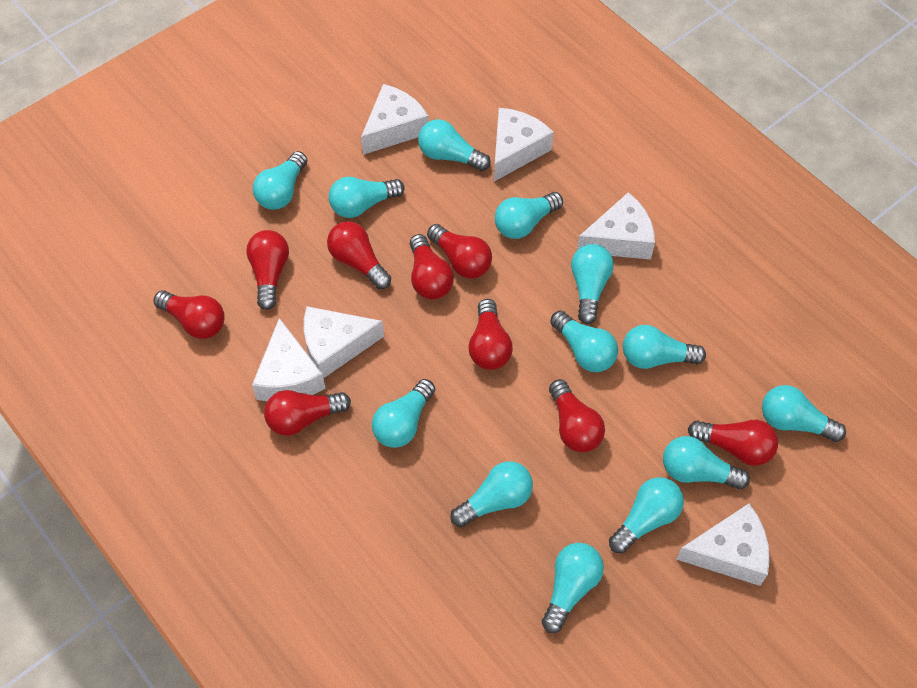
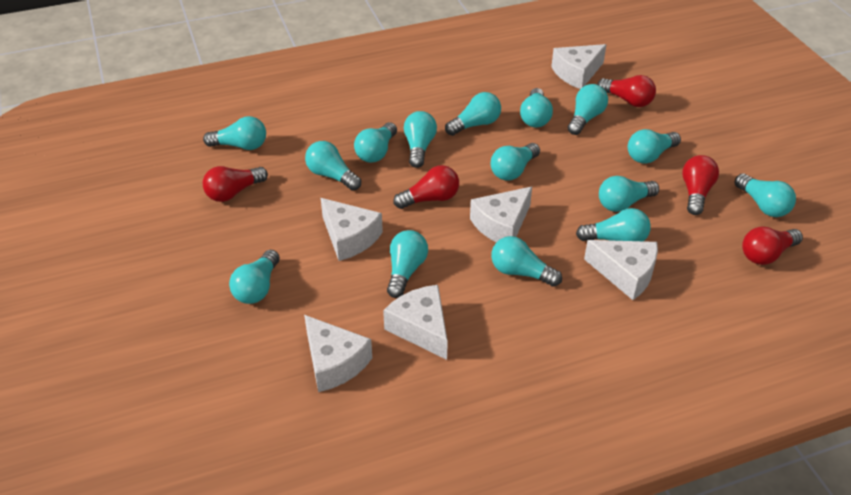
red light bulb: [153,290,225,339] [246,230,289,310] [264,390,351,436] [327,221,391,289] [410,234,454,299] [427,224,492,279] [468,299,513,370] [549,379,605,452] [688,420,778,466] = 9 -> [203,166,268,202] [394,165,459,209] [597,75,656,107] [682,155,719,215] [742,226,803,265] = 5
turquoise light bulb: [253,151,308,210] [329,177,405,218] [372,379,435,448] [418,119,491,171] [450,461,533,527] [495,192,563,239] [542,543,604,633] [550,311,618,372] [571,244,614,324] [609,477,684,553] [623,325,706,369] [663,436,750,490] [762,385,846,442] = 13 -> [203,116,266,150] [229,250,280,304] [305,141,361,191] [354,122,397,163] [387,230,428,298] [404,111,437,168] [445,92,501,136] [490,143,540,180] [491,236,562,287] [520,88,553,128] [568,84,608,135] [576,208,651,241] [599,176,659,212] [628,129,681,164] [735,173,796,217] = 15

